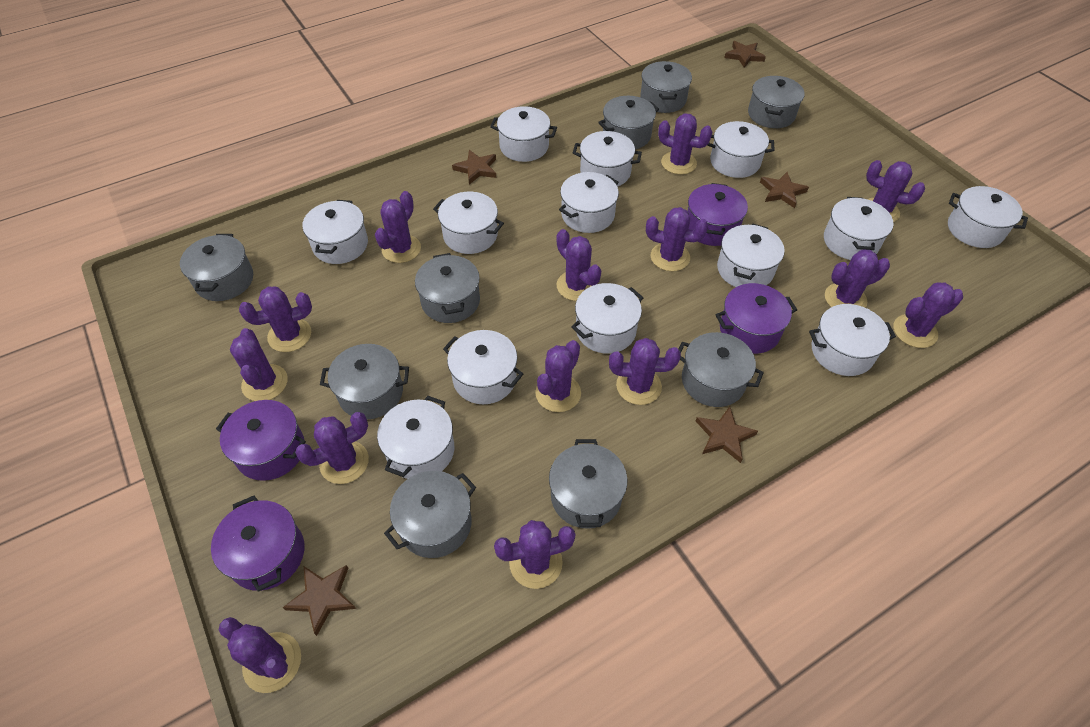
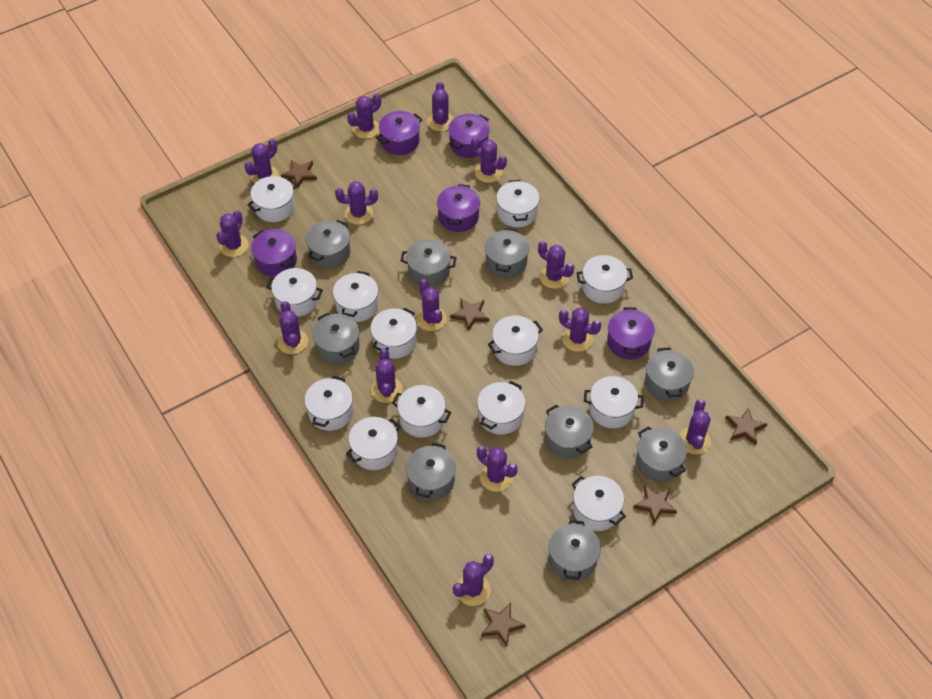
purple pot: [211,496,304,592] [216,400,306,481] [687,183,748,246] [715,283,797,354] = 4 -> [251,229,297,277] [376,111,423,155] [437,184,480,232] [448,114,490,158] [607,307,655,360] = 5

